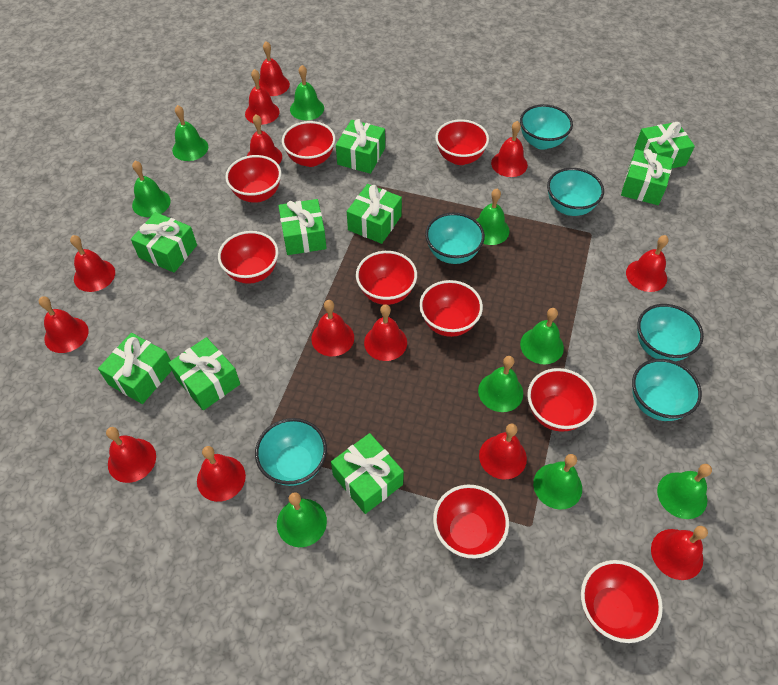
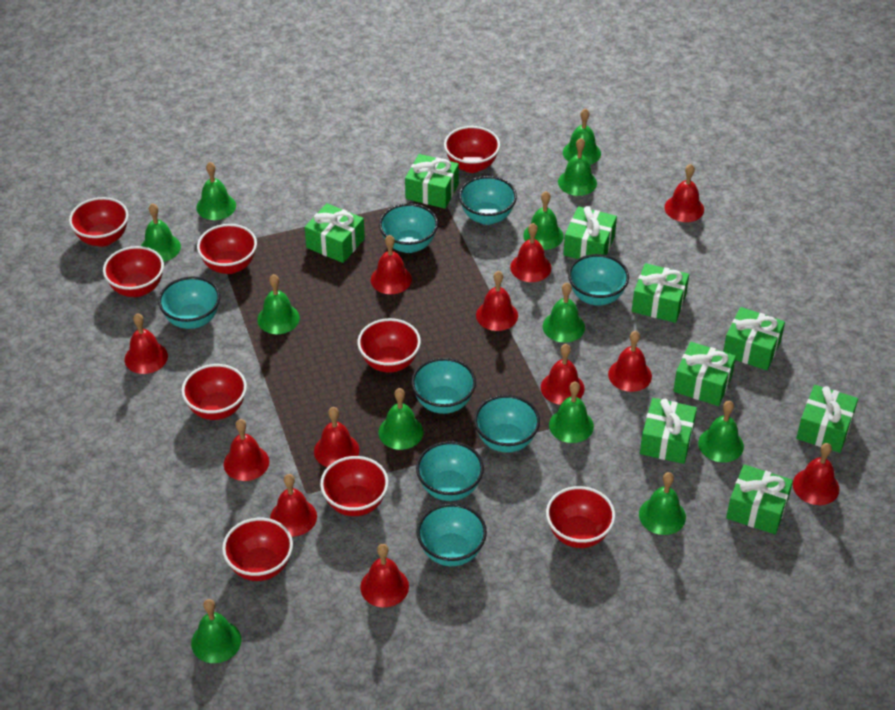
green bell: [132,161,171,217] [172,105,208,161] [277,492,327,547] [290,65,324,120] [476,189,509,245] [478,356,523,412] [520,308,564,364] [533,454,582,510] [657,464,712,519] = 9 -> [141,203,181,262] [191,599,241,663] [196,162,236,220] [257,274,300,334] [379,388,423,450] [523,191,564,250] [543,282,585,343] [549,382,594,443] [558,138,597,196] [563,108,601,165] [639,472,686,535] [698,401,744,463] = 12
red bell: [39,296,88,353] [70,235,115,292] [106,427,156,483] [197,446,246,502] [245,69,280,125] [247,115,282,164] [259,41,290,96] [311,300,354,356] [364,304,407,361] [479,424,527,480] [491,121,528,177] [626,235,669,292] [651,526,708,580] = 13 -> [125,313,168,374] [224,419,269,481] [270,474,317,537] [314,407,359,467] [360,544,409,607] [371,235,412,294] [476,271,518,331] [510,223,551,282] [541,344,585,405] [608,331,652,392] [664,164,704,222] [793,443,839,505] = 12
turquoise bowl: [255,418,327,486] [425,213,485,264] [520,104,573,150] [547,168,604,216] [632,359,702,421] [637,304,704,361] = 6 -> [158,277,220,329] [379,203,438,253] [411,358,476,414] [416,441,484,501] [417,503,487,566] [459,176,517,225] [474,395,540,452] [568,254,629,305] = 8

